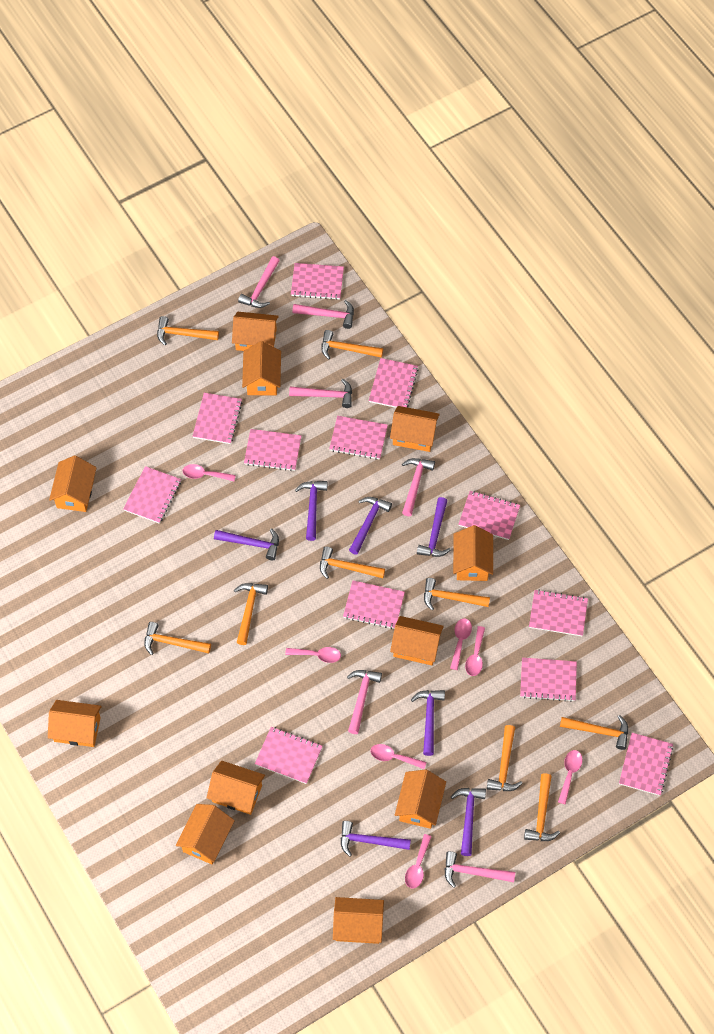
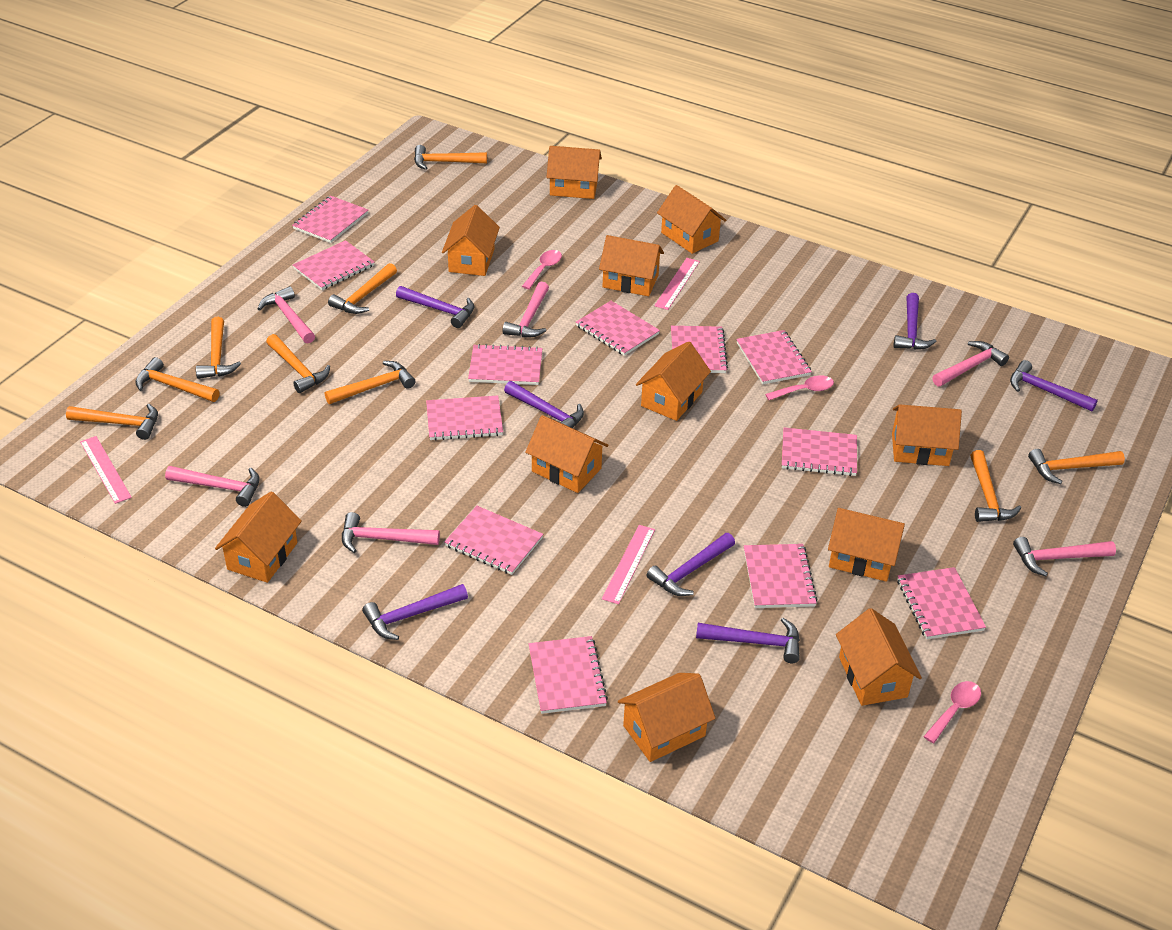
pink ruler: none = 0 -> [80,436,132,504] [602,525,655,604] [654,258,700,310] = 3
pink spoon: [183,464,236,481] [285,647,341,663] [371,744,426,769] [405,834,432,889] [450,618,472,670] [465,626,485,676] [558,750,583,805] = 7 -> [522,250,562,289] [765,376,834,400] [923,681,981,743] = 3

